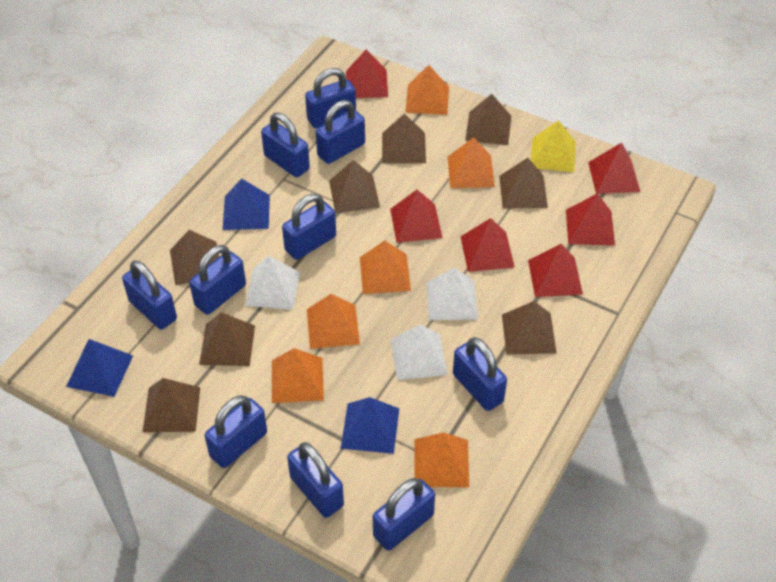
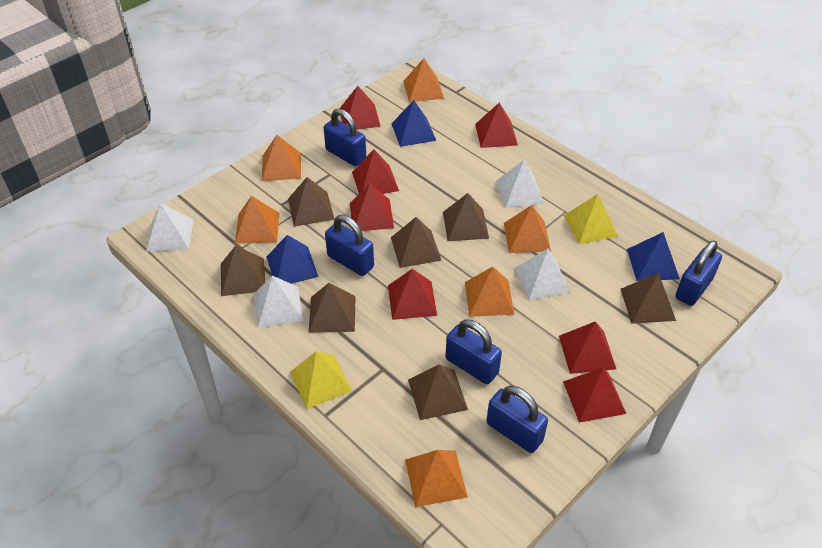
blue padlock: [122,260,177,330] [189,245,246,315] [204,395,267,468] [261,112,310,177] [282,194,336,260] [287,442,344,518] [305,68,356,128] [316,100,365,164] [373,478,435,551] [453,337,507,411] = 10 -> [324,109,366,166] [325,215,374,276] [446,319,502,384] [487,386,548,453] [675,241,722,306] = 5
brown pyramid: [143,378,200,432] [170,230,219,285] [199,312,255,366] [329,160,380,213] [382,113,426,164] [465,94,511,145] [499,158,548,208] [502,301,557,355] = 8 -> [221,245,265,296] [288,177,334,227] [309,283,356,333] [391,217,442,268] [408,365,468,420] [443,193,489,241] [621,273,676,324] = 7
red pyramid: [346,49,388,98] [390,190,442,243] [460,218,515,272] [528,244,583,297] [566,194,615,246] [588,143,640,194] = 6 -> [339,86,381,130] [350,184,394,231] [352,150,399,194] [388,269,437,320] [475,102,518,148] [559,321,616,374] [563,367,626,423] = 7
white pyramid: [245,255,300,310] [391,325,448,380] [427,267,478,320] = 3 -> [146,203,194,251] [254,276,303,328] [496,160,544,208] [515,249,571,300] = 4
yellow pyramid: [531,120,576,172] = 1 -> [290,351,352,409] [564,194,618,244] = 2

